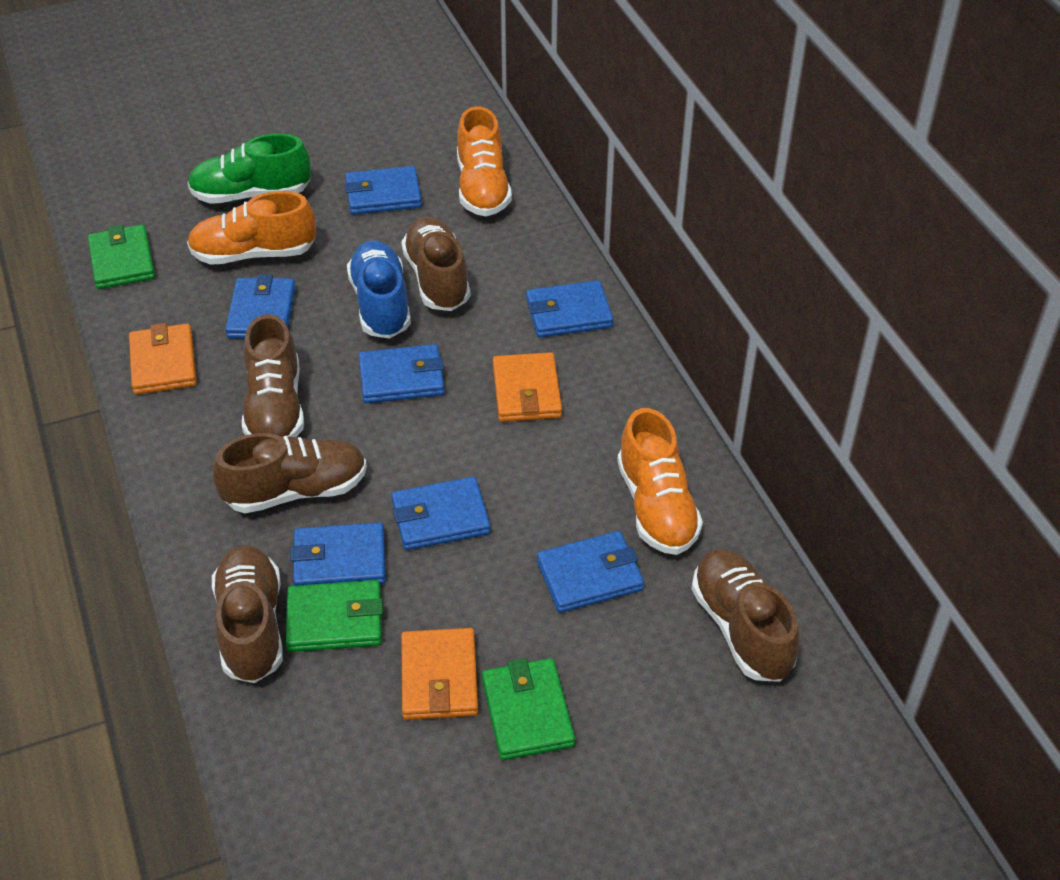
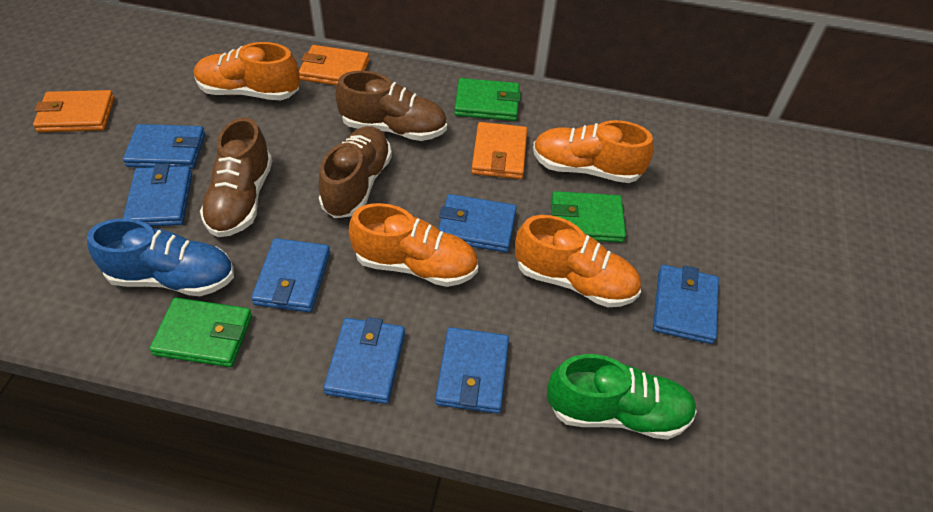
brown shoe: [212,545,283,683] [213,433,367,513] [242,314,304,437] [401,217,471,311] [691,549,800,682] = 5 -> [200,117,272,237] [319,126,392,218] [335,71,447,141] = 3
orange shoe: [187,191,316,265] [457,106,512,216] [617,408,703,555] = 3 -> [194,42,300,100] [349,203,478,287] [515,215,641,307] [533,120,654,183] = 4

